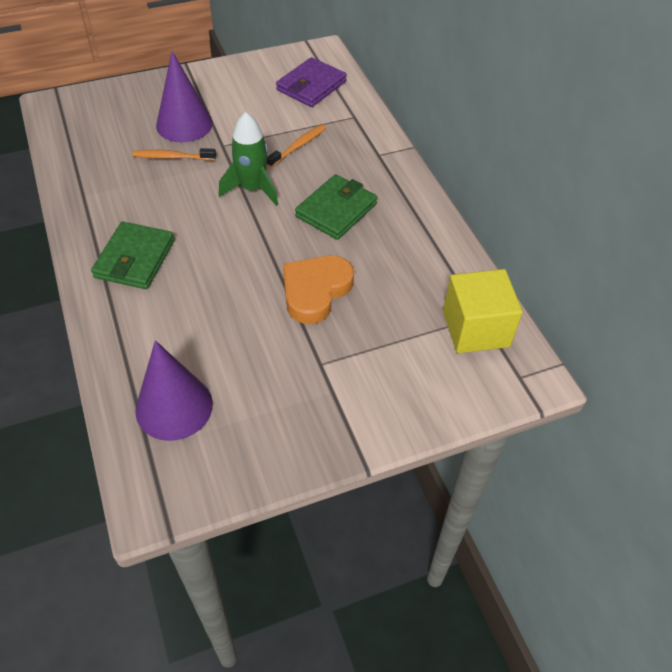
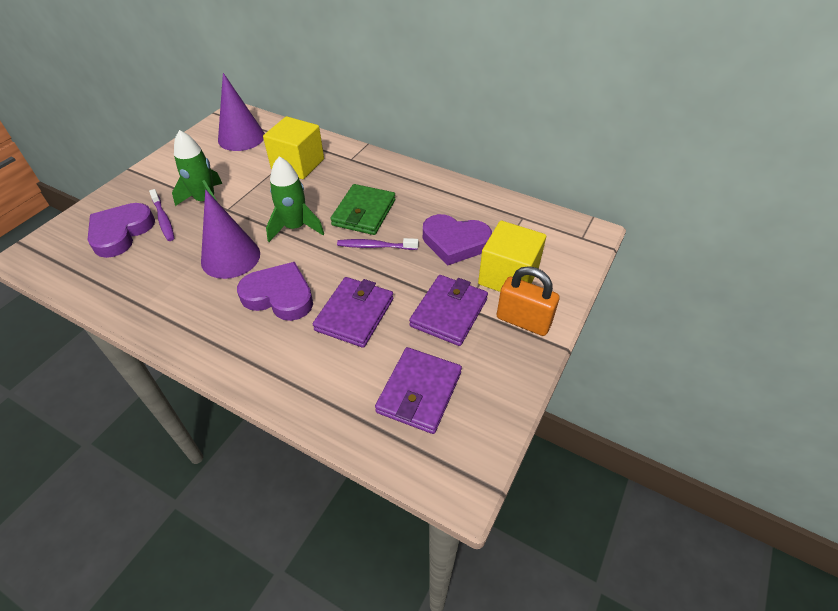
green rocket: [219,112,278,206] = 1 -> [172,130,222,206] [266,156,324,242] = 2
green wallet: [91,221,175,289] [295,174,377,240] = 2 -> [330,184,396,235] = 1
orange heart: [283,256,354,324] = 1 -> none = 0
orange padlock: none = 0 -> [497,266,559,336] = 1
orange toothbrush: [132,148,216,161] [267,124,326,167] = 2 -> none = 0
purple heart: none = 0 -> [88,203,155,258] [237,262,313,321] [423,214,492,265] = 3
purple toothbrush: none = 0 -> [149,189,174,241] [337,238,418,250] = 2
purple wallet: [276,57,347,107] = 1 -> [313,277,393,348] [375,347,462,434] [409,275,488,346] = 3
yellow cube: [443,269,523,353] = 1 -> [263,116,324,179] [478,220,546,292] = 2

